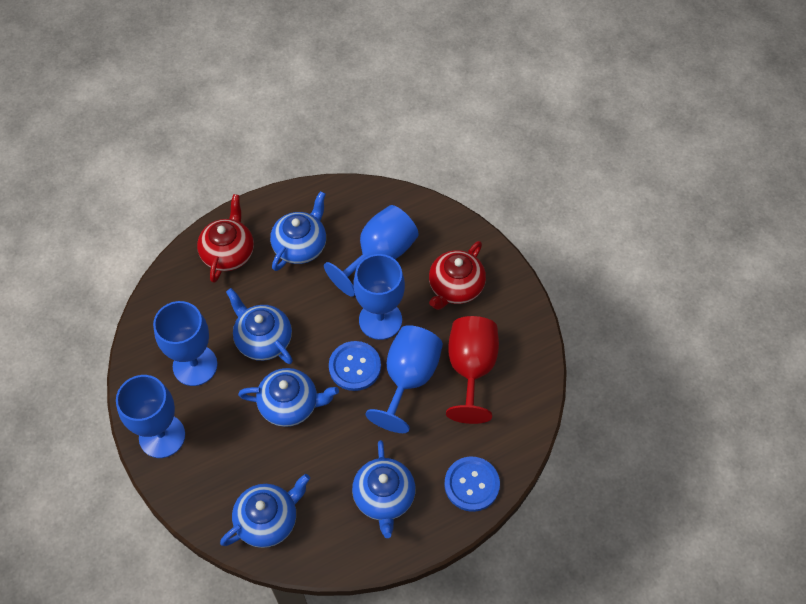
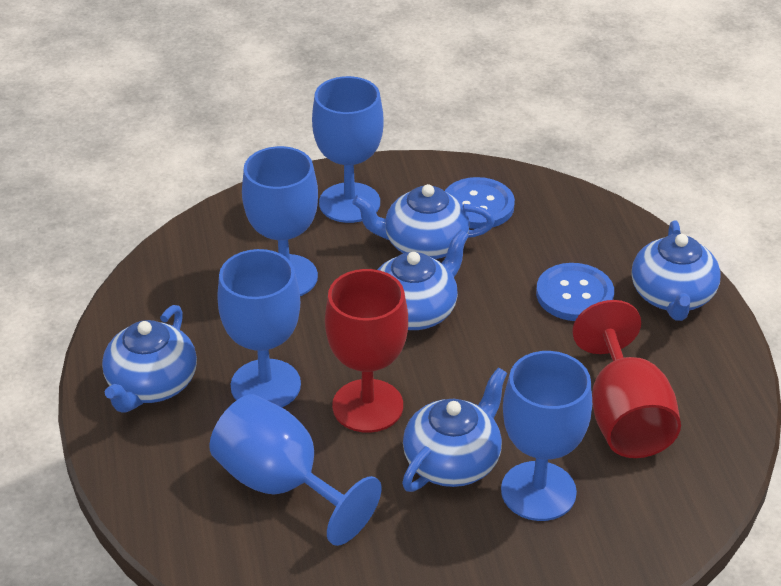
red goblet: [446,316,499,424] = 1 -> [325,269,408,433] [572,300,681,458] = 2
red teapot: [197,194,254,283] [429,241,486,310] = 2 -> none = 0

